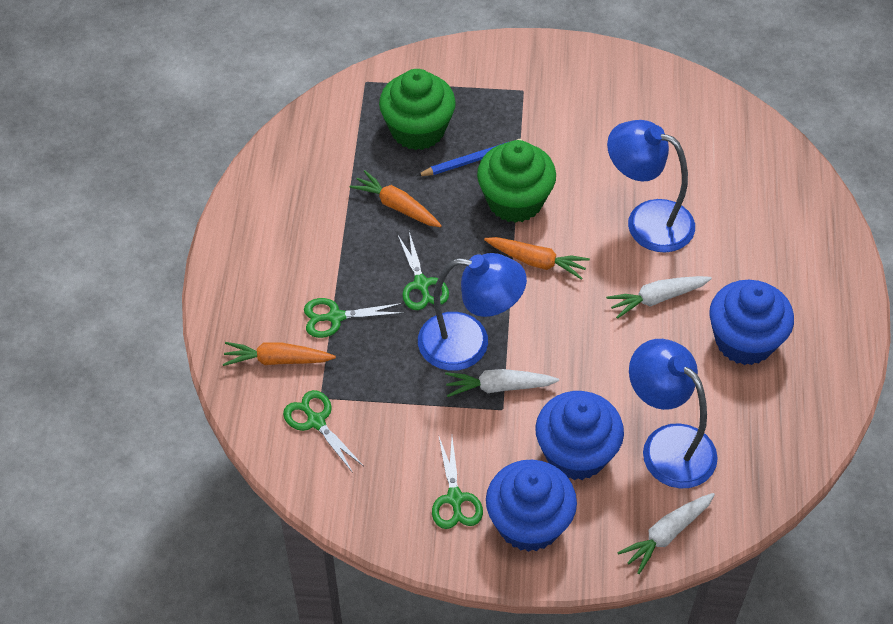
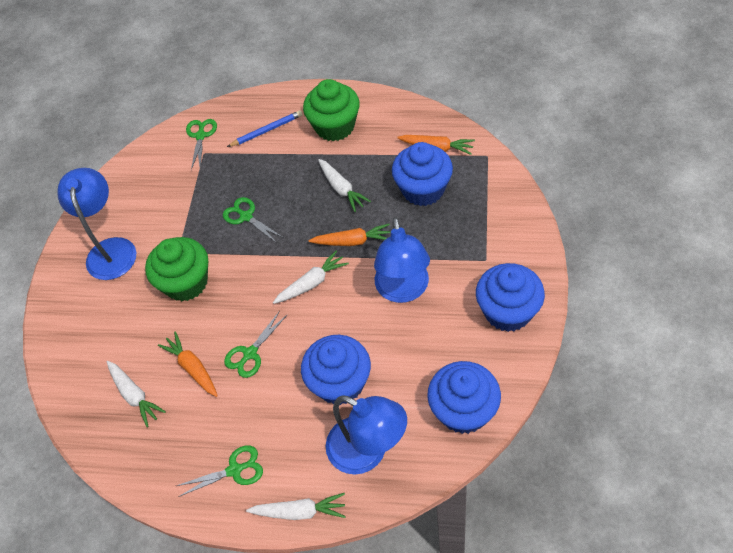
blue cupcake: [486,460,577,552] [535,391,624,480] [709,280,794,365] = 3 -> [301,335,371,405] [392,142,453,206] [427,361,501,434] [476,263,545,332] = 4
white carrot: [445,369,559,397] [606,276,712,319] [617,493,715,574] = 3 -> [107,361,166,427] [246,493,346,520] [273,250,349,304] [318,159,371,212] = 4

